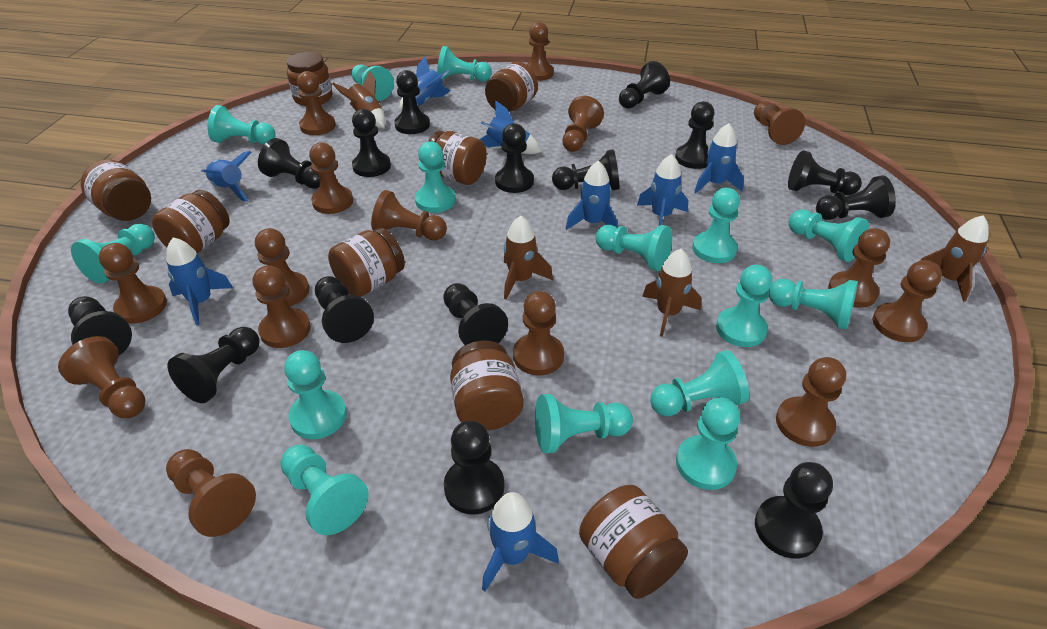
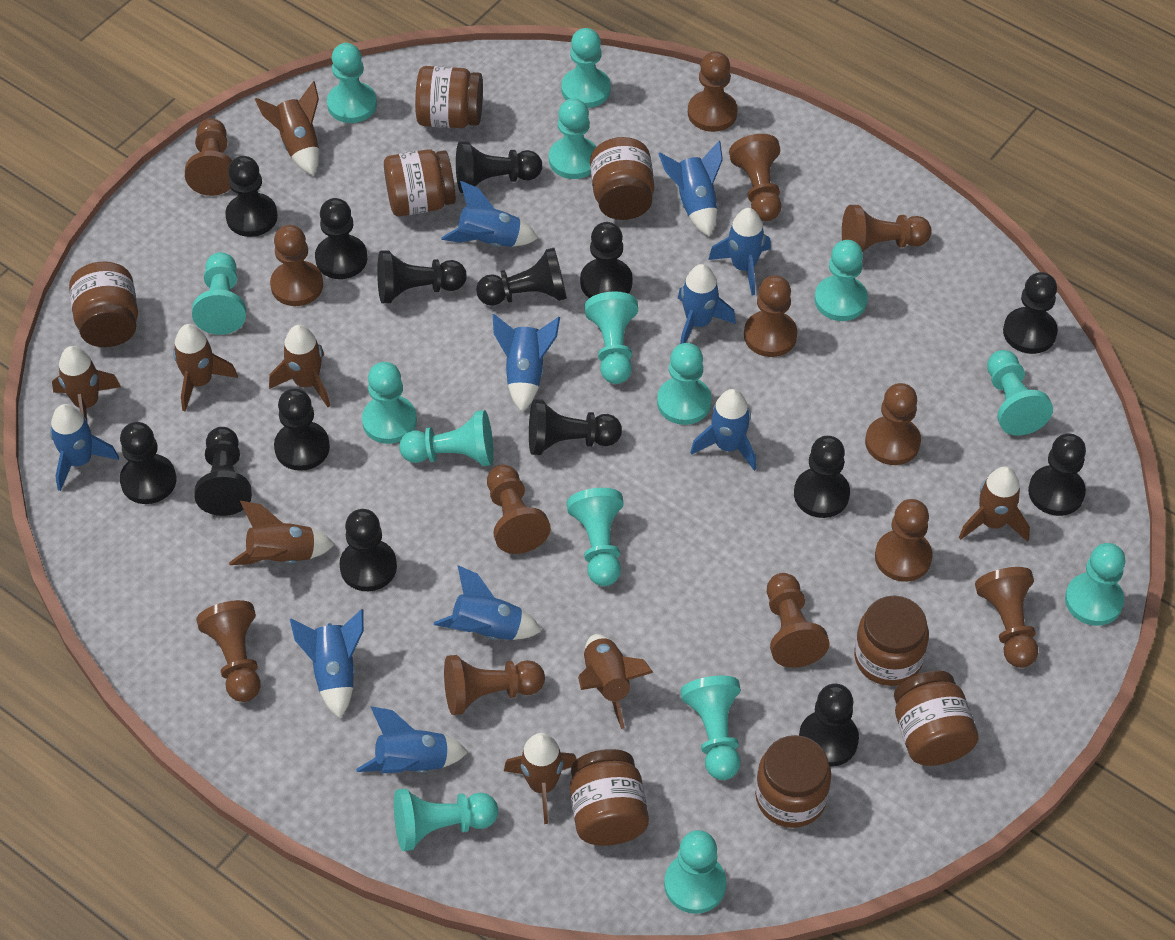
blue rocket: [166,237,233,325] [201,151,252,202] [399,57,451,110] [480,101,541,154] [482,492,559,592] [566,161,618,230] [637,154,688,225] [694,123,744,193] = 8 -> [50,404,119,491] [290,609,364,718] [356,706,468,773] [434,565,542,640] [441,181,538,247] [493,314,560,412] [659,141,723,236] [678,264,736,344] [690,389,757,471] [708,208,771,295] = 10
brown pawn: [58,336,146,418] [99,243,167,324] [166,449,256,537] [253,265,311,348] [255,228,309,306] [297,71,336,135] [309,142,353,214] [371,190,447,240] [513,291,564,375] [527,22,554,81] [562,96,604,152] [754,101,805,145] [776,357,846,447] [828,228,890,308] [873,260,942,342] = 15 -> [185,118,232,196] [196,600,261,702] [270,225,323,306] [444,655,545,715] [487,465,551,554] [688,51,738,132] [729,134,782,221] [744,275,797,357] [767,573,830,668] [842,205,932,252] [865,383,921,465] [875,499,932,582] [975,567,1038,668] = 13
brown rocket: [333,70,385,128] [504,216,553,299] [642,249,701,337] [920,215,989,302] = 4 -> [52,346,121,421] [173,324,238,411] [229,501,335,565] [255,81,319,175] [269,325,330,407] [504,733,577,824] [578,634,653,729] [959,466,1030,542] = 8

